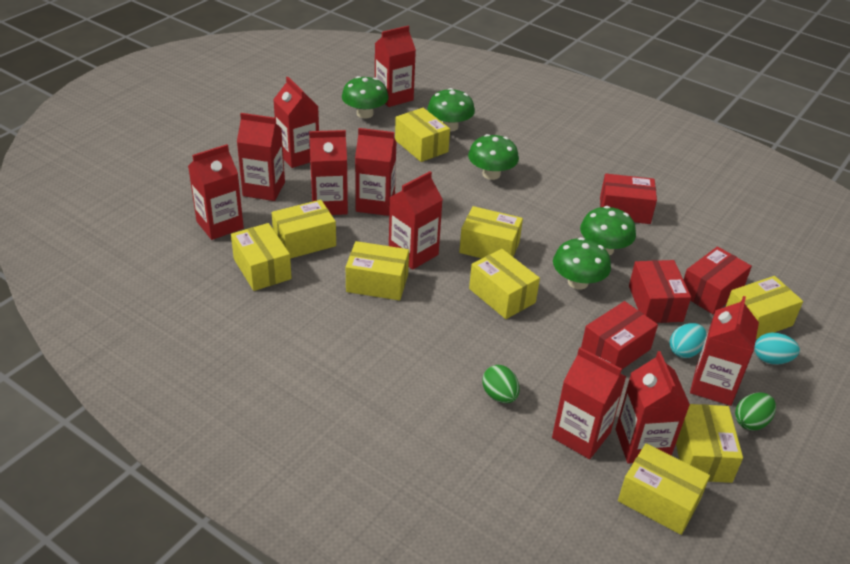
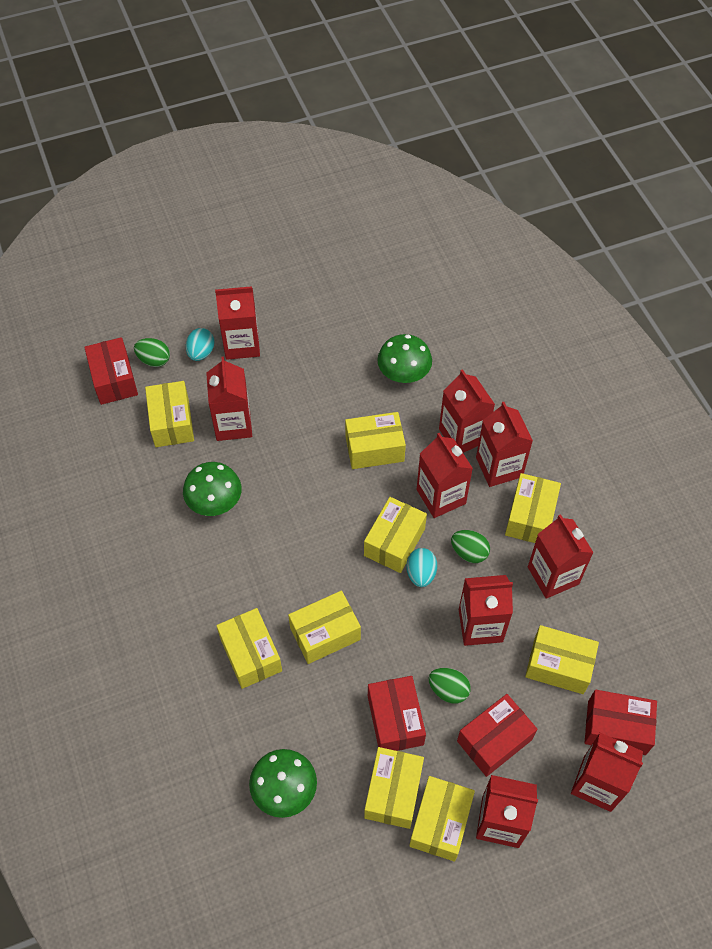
green egg: [482,365,520,403] [735,393,776,431] = 2 -> [134,338,170,367] [429,668,471,704] [451,530,490,563] = 3
green mushroom: [342,76,389,119] [428,88,475,131] [468,134,519,180] [553,237,611,289] [580,206,636,256] = 5 -> [183,462,242,516] [249,749,317,818] [377,334,432,383] = 3
red carton: [188,144,244,240] [237,113,285,201] [273,77,319,168] [309,130,348,215] [355,128,397,216] [375,25,416,107] [389,171,443,270] [552,347,626,459] [616,351,690,464] [690,296,759,406] = 10 -> [206,357,252,441] [215,286,260,360] [417,433,473,518] [439,369,495,453] [459,575,513,646] [476,402,533,487] [476,775,538,848] [528,514,594,599] [571,733,643,812] = 9

